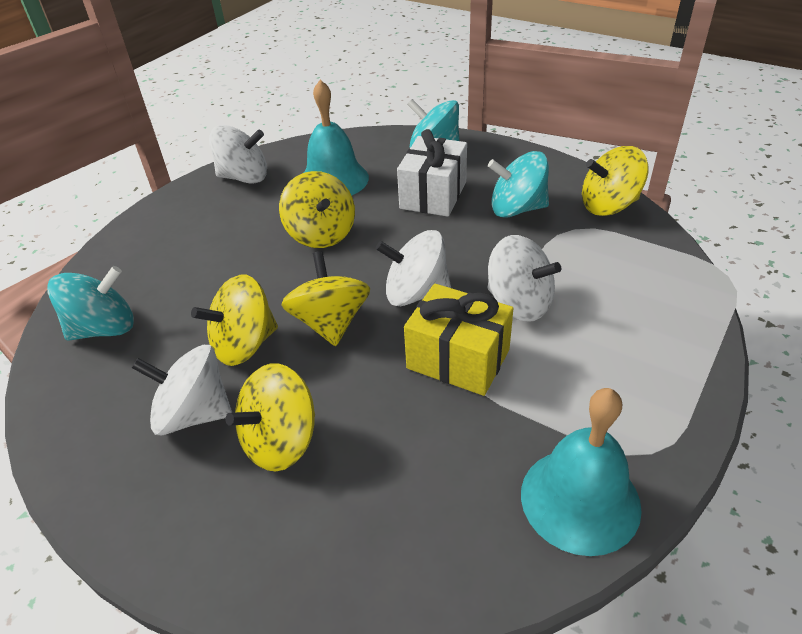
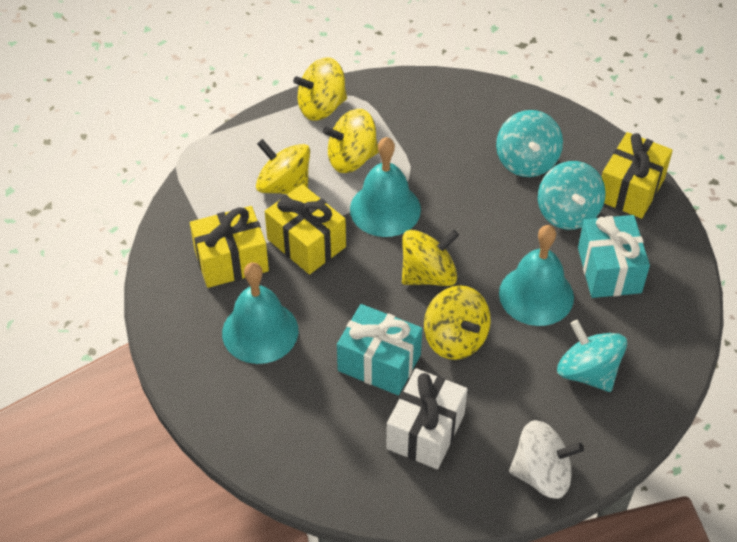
turquoise bell: [304,80,369,196] [521,388,642,556] = 2 -> [222,262,298,364] [350,137,421,237] [499,225,574,326] = 3
turquoise gift: none = 0 -> [337,304,422,395] [578,215,650,298] = 2
white spinning top: [132,345,232,436] [209,125,267,184] [376,230,451,306] [487,235,561,322] = 4 -> [509,420,584,499] = 1
yellow gift: [404,283,514,396] = 1 -> [190,206,269,288] [265,184,346,274] [602,132,673,219] = 3

